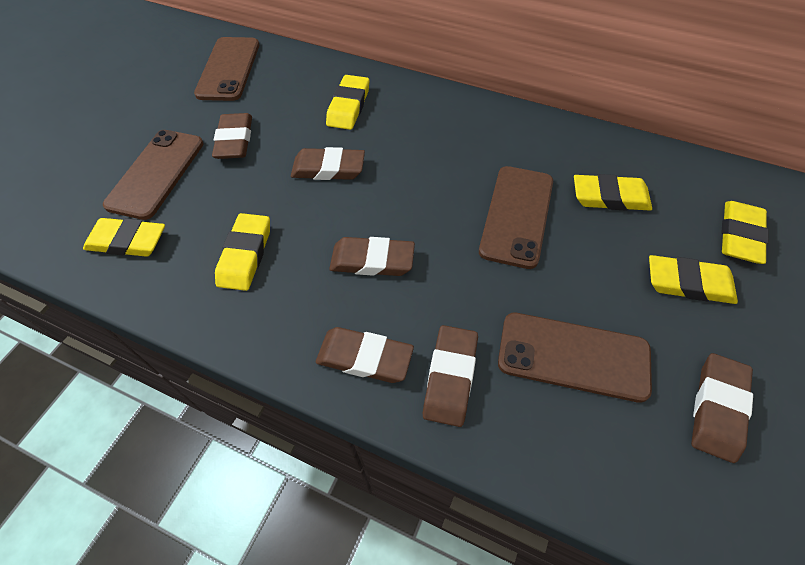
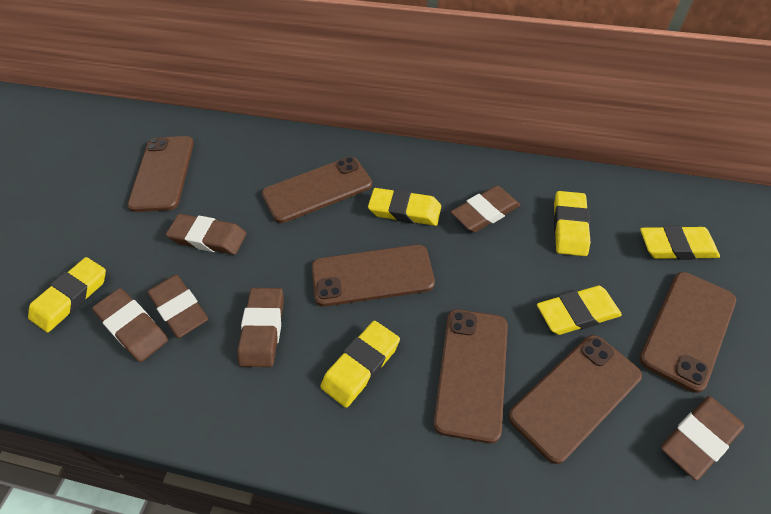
brown phone: [103,130,203,220] [194,37,259,101] [479,166,553,269] [498,313,652,403] = 4 -> [128,136,194,212] [262,157,372,223] [312,245,435,307] [434,309,508,443] [508,335,642,464] [639,272,736,393] = 6

